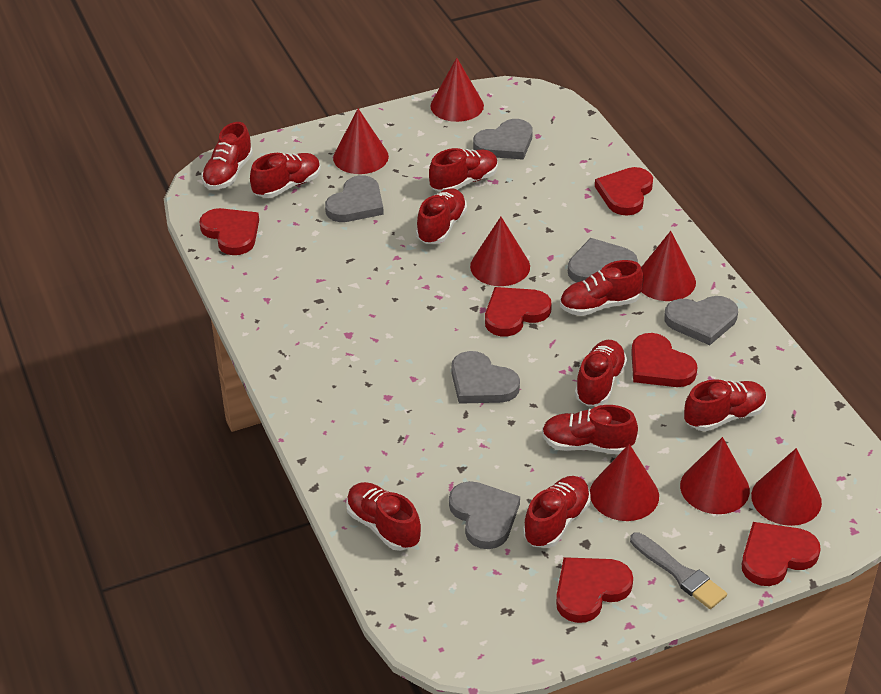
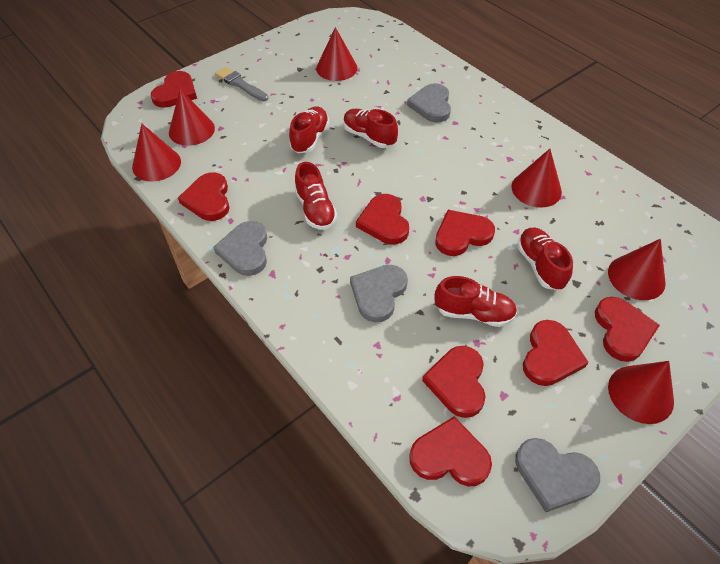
grey heart: [325,175,384,222] [449,481,520,549] [451,351,520,404] [473,119,533,160] [568,238,638,283] [664,296,738,345] = 6 -> [213,221,267,276] [350,265,408,323] [407,83,451,123] [515,438,600,512] = 4
red cone: [333,109,389,174] [430,58,484,122] [470,217,530,286] [590,444,659,521] [641,231,696,301] [680,437,750,514] [751,448,822,526] = 7 -> [132,124,181,181] [169,89,215,146] [316,27,358,81] [512,149,562,208] [608,239,666,300] [608,361,674,424] = 6
red heart: [200,208,259,255] [485,287,552,336] [556,557,633,623] [595,167,653,216] [631,333,698,387] [742,522,821,586] = 6 -> [151,71,197,108] [178,173,230,221] [356,194,409,245] [409,417,492,486] [422,346,486,418] [435,210,495,256] [523,320,589,386] [595,297,660,362] = 8
red shoe: [201,122,253,190] [250,153,321,198] [346,482,421,551] [416,188,467,244] [429,148,498,192] [523,476,591,548] [542,405,638,454] [560,260,644,316] [575,340,627,406] [684,379,767,431] = 10 -> [289,106,329,153] [295,162,337,230] [343,109,398,148] [434,276,517,327] [517,228,573,290] = 5

